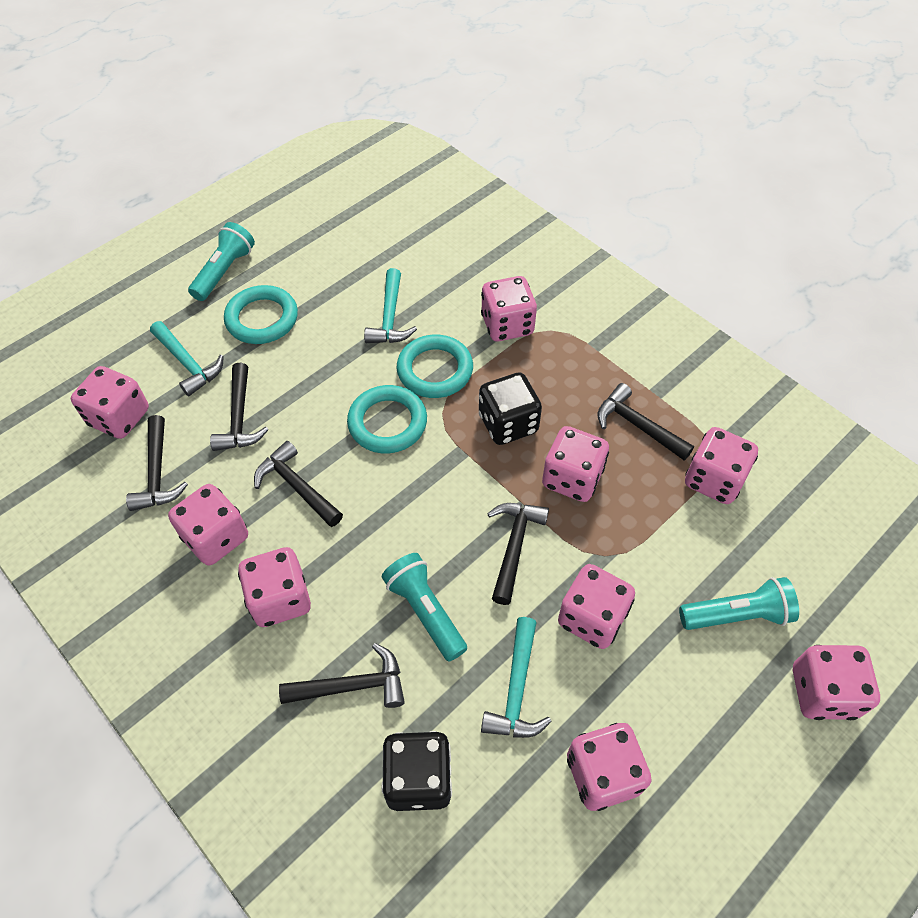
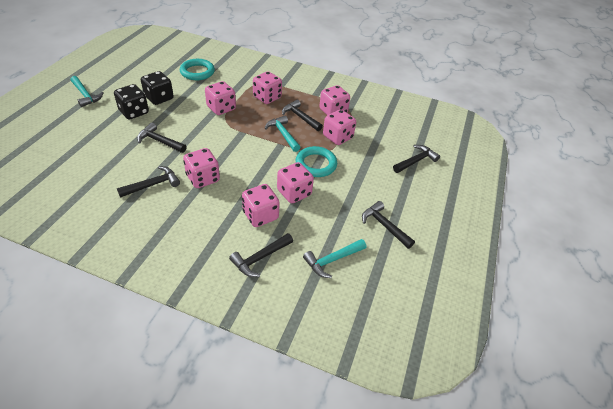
pink dice: [71,366,149,439] [168,484,248,565] [238,547,311,627] [481,276,537,341] [542,426,609,502] [558,564,635,649] [567,723,652,811] [685,427,758,504] [793,645,880,720] = 9 -> [183,148,220,188] [205,81,236,115] [242,184,280,227] [253,71,282,104] [277,162,314,203] [319,85,350,115] [323,109,356,145] = 7
turquoise flashlight: [188,222,255,301] [382,553,467,662] [679,577,799,630] = 3 -> none = 0
turquoise ring: [224,285,298,344] [347,385,427,453] [397,335,473,398] = 3 -> [180,59,215,80] [296,146,337,177] = 2

